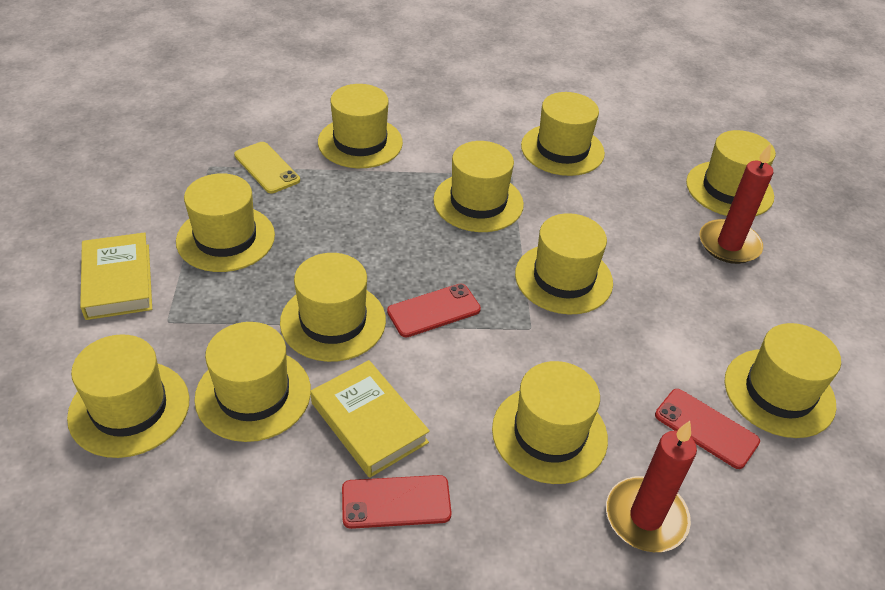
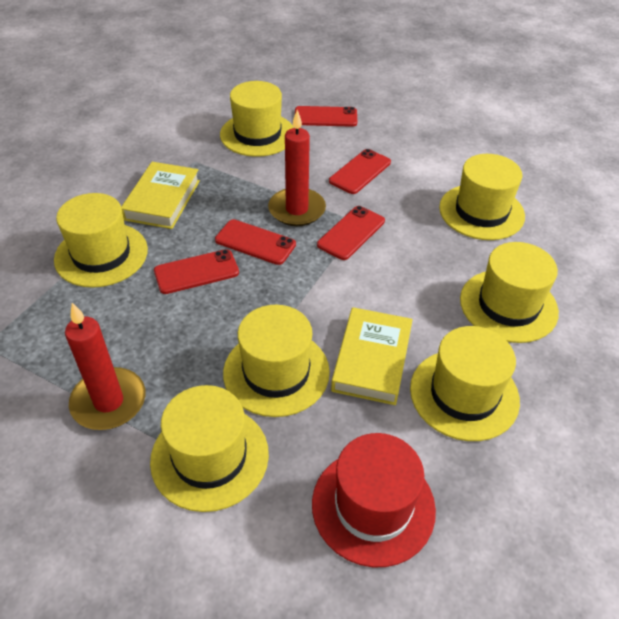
red hat: none = 0 -> [312,433,436,567] = 1
red phone: [342,475,452,529] [387,283,481,337] [655,389,760,469] = 3 -> [154,249,239,294] [215,219,296,265] [295,106,357,127] [317,206,385,260] [329,149,391,194] = 5
yellow hat: [67,334,189,458] [176,173,275,272] [194,322,311,442] [280,253,386,362] [318,84,403,168] [433,141,524,232] [492,361,608,484] [515,213,613,315] [521,92,605,176] [686,130,776,216] [725,323,841,438] = 11 -> [54,193,148,288] [150,385,269,512] [220,81,294,157] [223,305,330,417] [410,326,520,441] [439,154,525,240] [460,242,559,343] = 7
yellow phone: [234,142,300,193] = 1 -> none = 0

